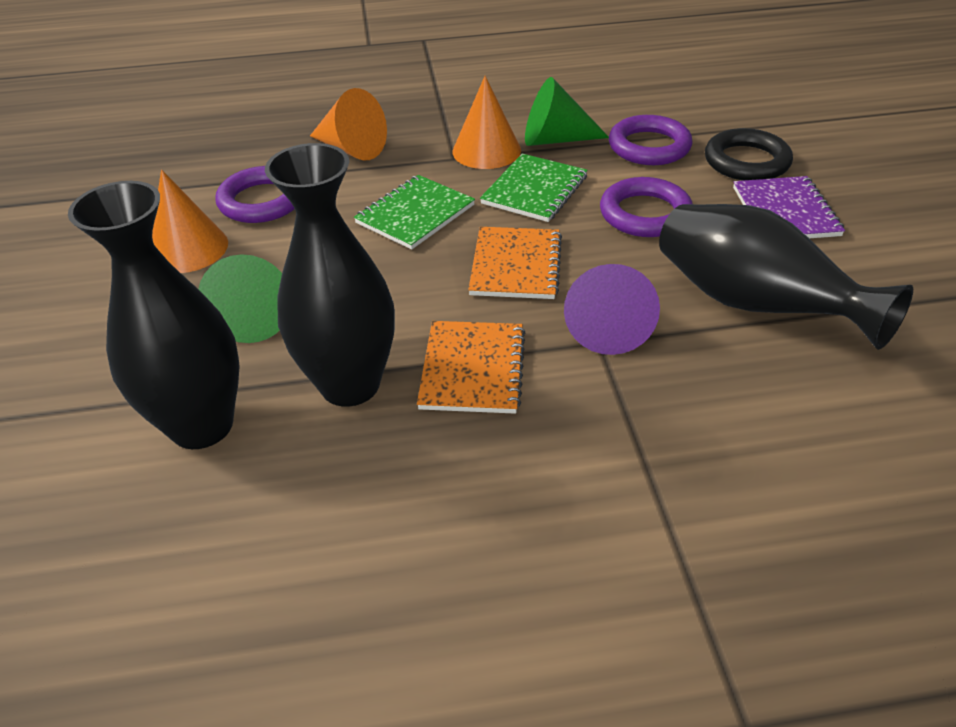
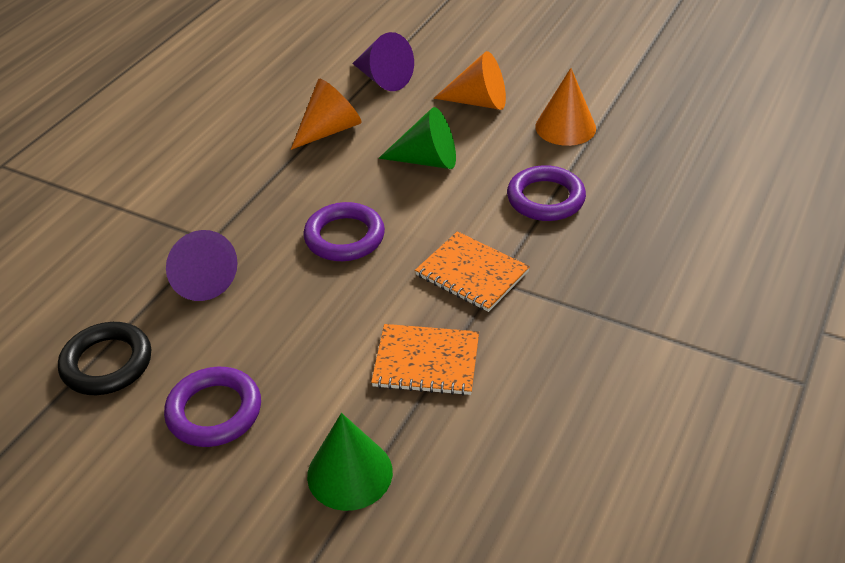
black vase: [68,181,239,449] [265,143,395,407] [659,204,913,350] = 3 -> none = 0
green notebook: [354,175,475,250] [480,153,588,222] = 2 -> none = 0
purple cone: [564,264,660,355] = 1 -> [166,230,238,301] [352,32,414,91] = 2
purple notebook: [733,176,845,238] = 1 -> none = 0

